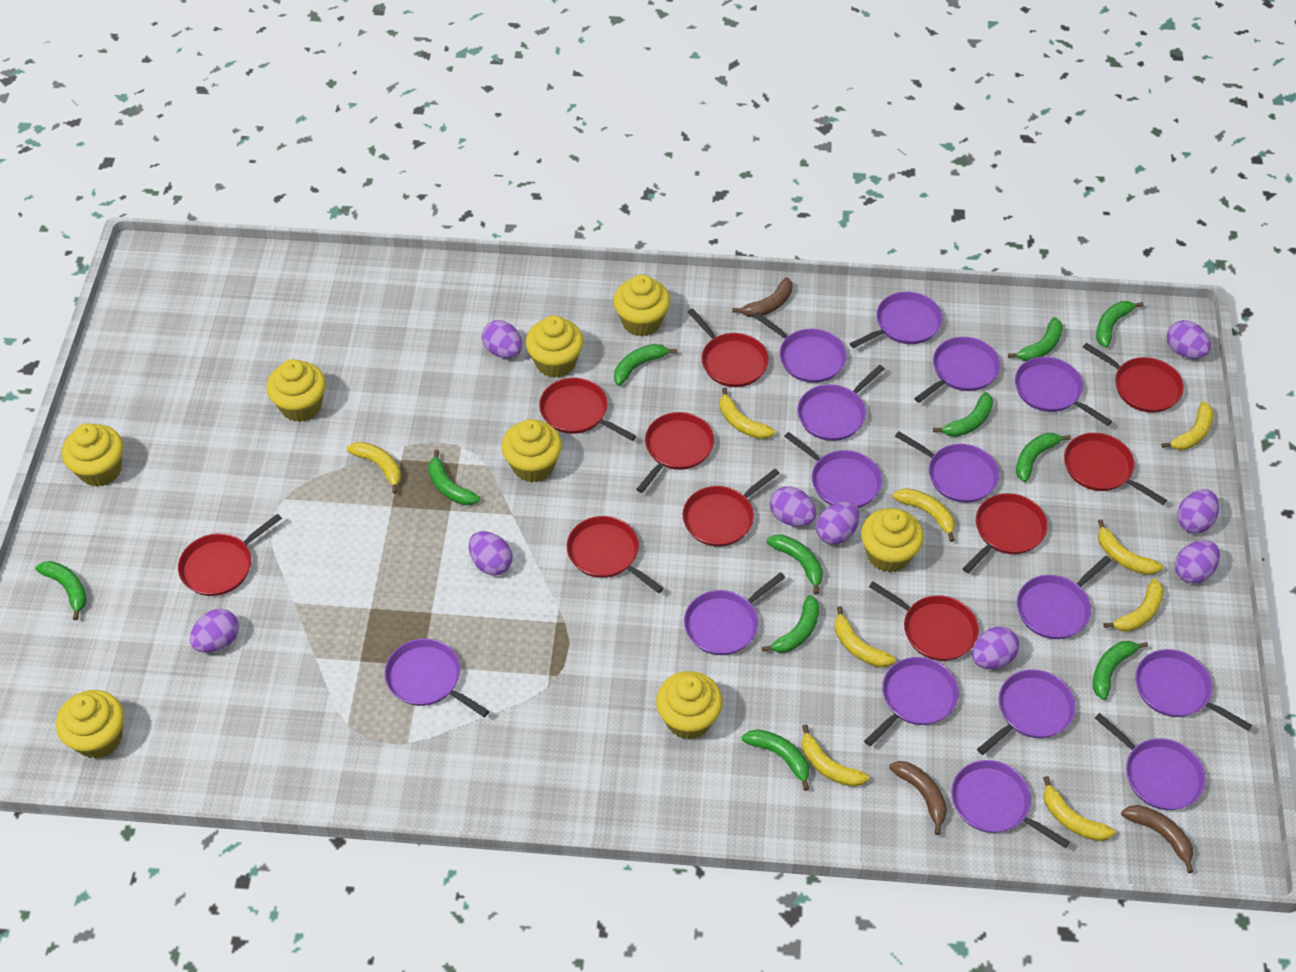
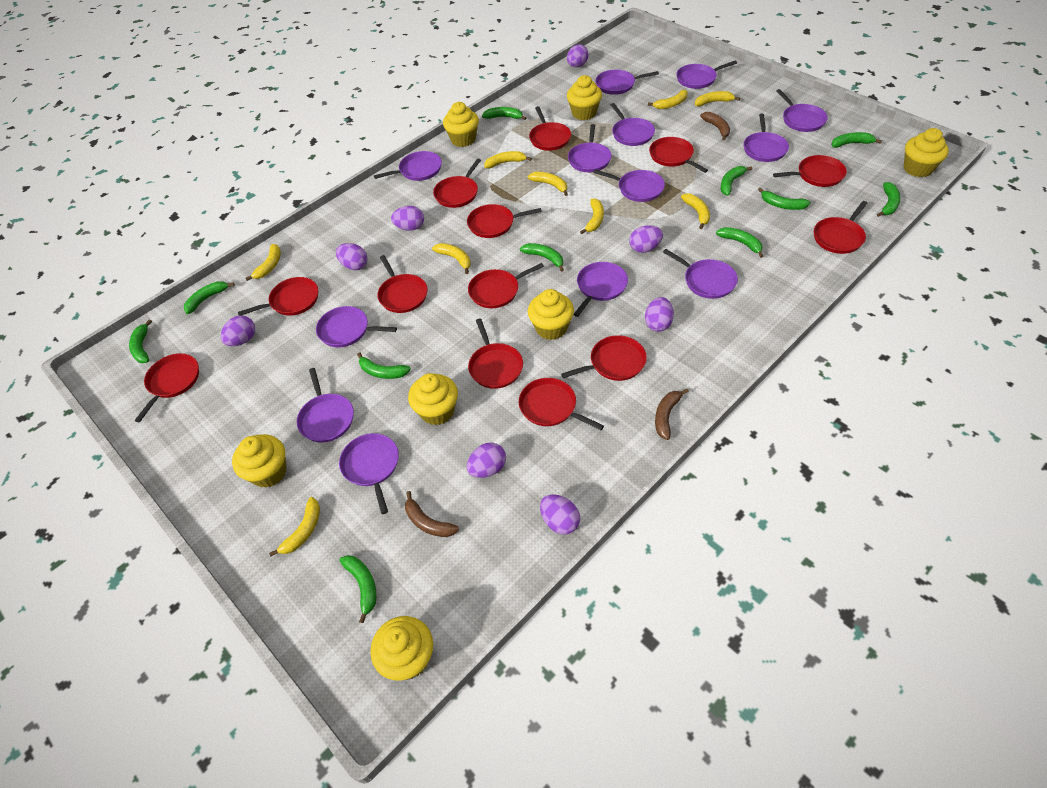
purple egg: [190,609,239,653] [469,531,513,576] [482,320,522,358] [770,486,816,527] [816,502,860,545] [972,627,1019,669] [1167,320,1211,359] [1175,540,1220,584] [1177,489,1219,534] = 9 -> [221,315,255,346] [336,243,368,270] [391,206,424,231] [467,443,506,478] [540,494,580,535] [567,44,589,67] [629,225,663,253] [645,297,674,332] = 8
purple pan: [384,638,489,717] [684,572,785,655] [753,312,847,383] [784,432,882,508] [797,365,885,441] [850,292,943,348] [864,657,959,746] [895,431,999,503] [914,337,1000,403] [951,760,1070,848] [977,669,1076,755] [1015,357,1112,426] [1017,556,1112,639] [1095,713,1206,810] [1135,649,1252,731] = 15 -> [297,368,354,443] [316,306,397,347] [339,433,399,514] [374,151,442,181] [568,124,611,172] [573,262,628,317] [593,169,665,202] [595,70,659,95] [611,103,655,146] [663,249,738,299] [676,60,737,89] [743,114,789,162] [776,89,828,132] = 13
red pan: [178,514,282,596] [539,378,636,441] [567,516,663,593] [636,412,714,493] [682,469,780,547] [688,308,769,387] [869,582,979,661] [962,493,1048,573] [1064,433,1167,505] [1083,343,1184,413] = 10 -> [135,353,199,422] [238,277,318,316] [377,255,428,313] [433,158,481,208] [467,204,542,238] [468,263,544,308] [468,318,523,389] [519,378,604,430] [529,106,571,151] [561,335,647,381] [649,137,708,173] [773,155,847,187] [814,201,867,254] = 13
yellow cupcake: [56,690,124,759] [62,423,123,487] [266,359,326,422] [501,419,562,483] [526,315,584,378] [613,275,670,337] [656,671,723,739] [861,508,924,573] = 8 -> [232,434,287,488] [370,616,433,680] [408,373,458,425] [443,102,479,147] [528,289,574,340] [567,75,602,120] [903,128,949,177] = 7

